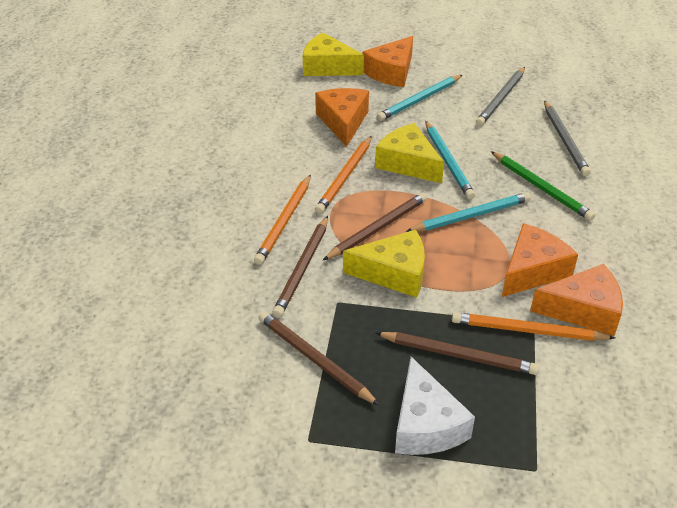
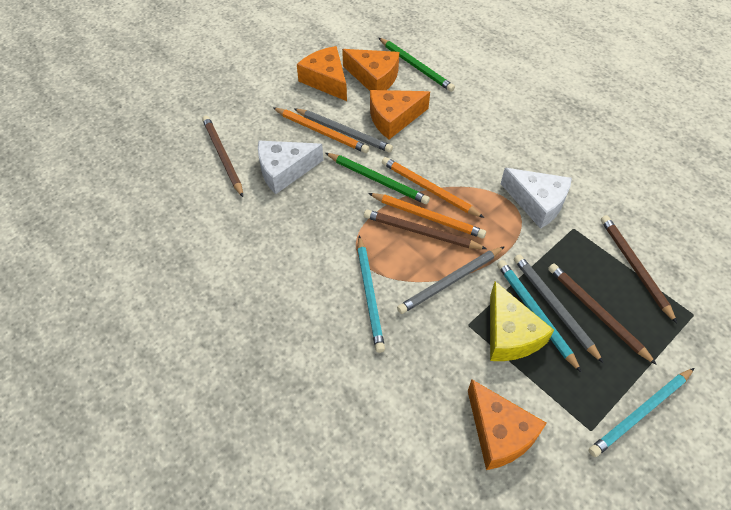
green pencil: [491,151,595,221] = 1 -> [326,153,430,204] [379,38,455,92] = 2
grey pencil: [476,67,525,126] [544,100,591,176] = 2 -> [294,108,393,153] [397,246,505,314] [514,254,603,363] = 3
white cheese: [395,357,475,455] = 1 -> [258,140,323,194] [501,168,572,229] = 2
yellow cheese: [303,33,364,76] [343,230,425,298] [375,123,444,183] = 3 -> [490,281,554,361] = 1

